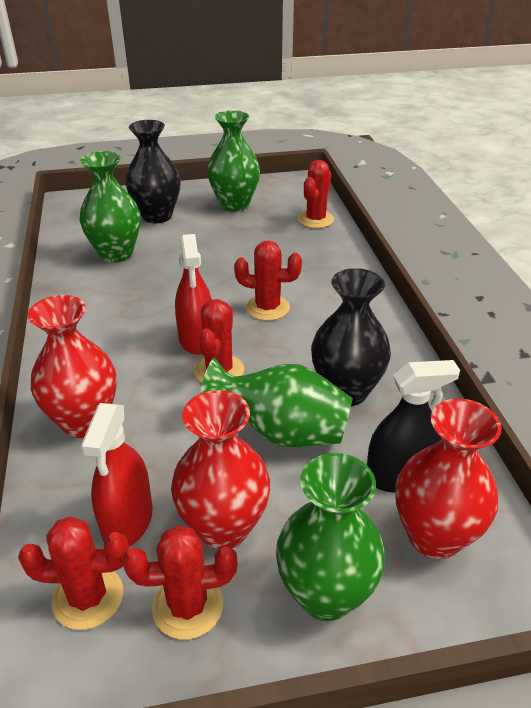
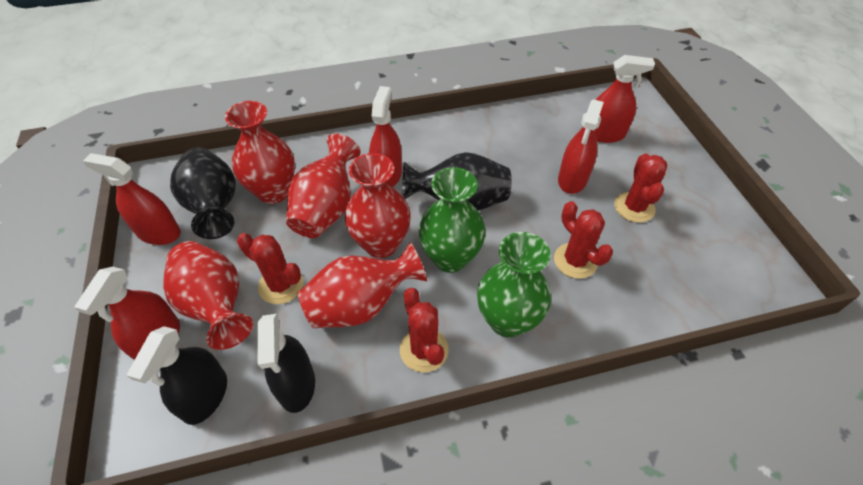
black spray bottle: [367,360,460,493] = 1 -> [127,326,227,425] [257,314,315,413] = 2
green vase: [80,151,140,263] [200,358,353,447] [207,110,260,212] [276,453,385,621] = 4 -> [418,167,486,273] [477,232,551,337] = 2
red cactus: [18,516,129,630] [123,525,237,640] [194,299,244,383] [234,241,302,321] [298,160,334,228] = 5 -> [237,233,303,304] [400,288,449,372] [554,201,613,279] [614,154,667,223] = 4
red spray bottle: [81,403,153,547] [175,234,212,355] = 2 -> [74,267,180,360] [83,153,181,245] [369,86,402,187] [558,99,604,194] [595,55,655,143] = 5
red vase: [28,295,117,438] [171,390,270,549] [395,398,502,559] = 3 -> [163,241,253,350] [225,101,295,204] [286,134,361,238] [298,242,427,328] [345,153,410,258] = 5

